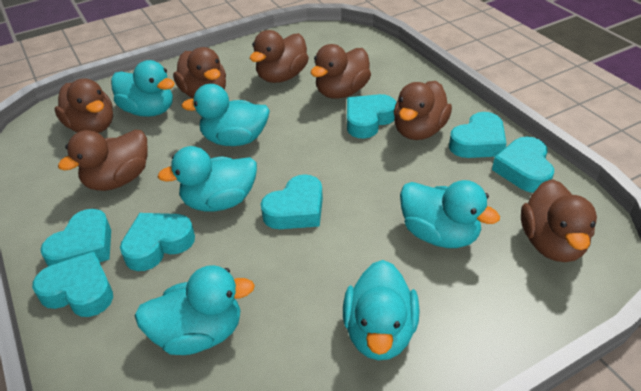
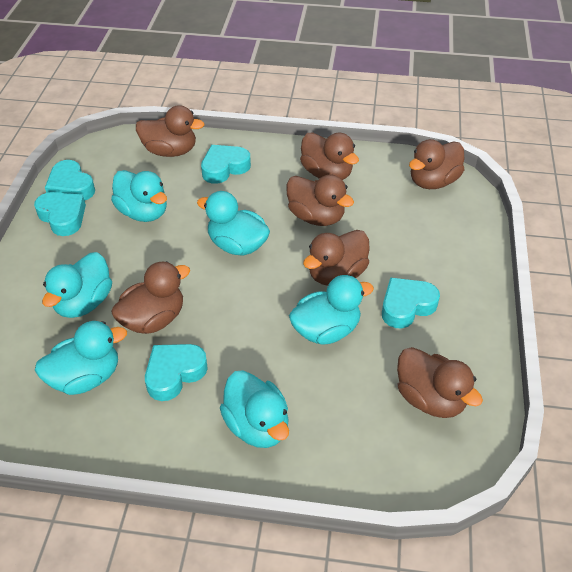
turquoise heart: [32,252,113,317] [40,209,111,266] [120,213,195,271] [261,174,323,229] [347,94,396,139] [449,112,507,158] [492,137,554,193] = 7 -> [34,192,86,236] [45,160,95,200] [145,344,208,401] [201,145,251,184] [382,278,440,328] = 5

